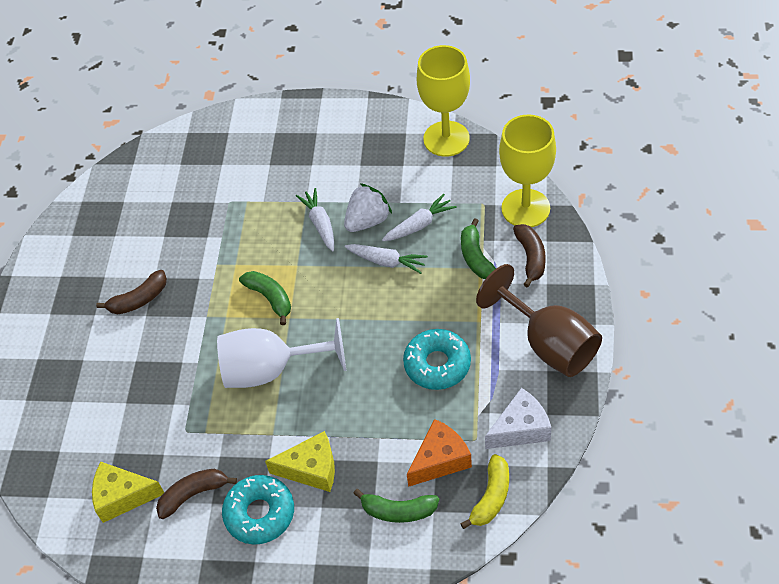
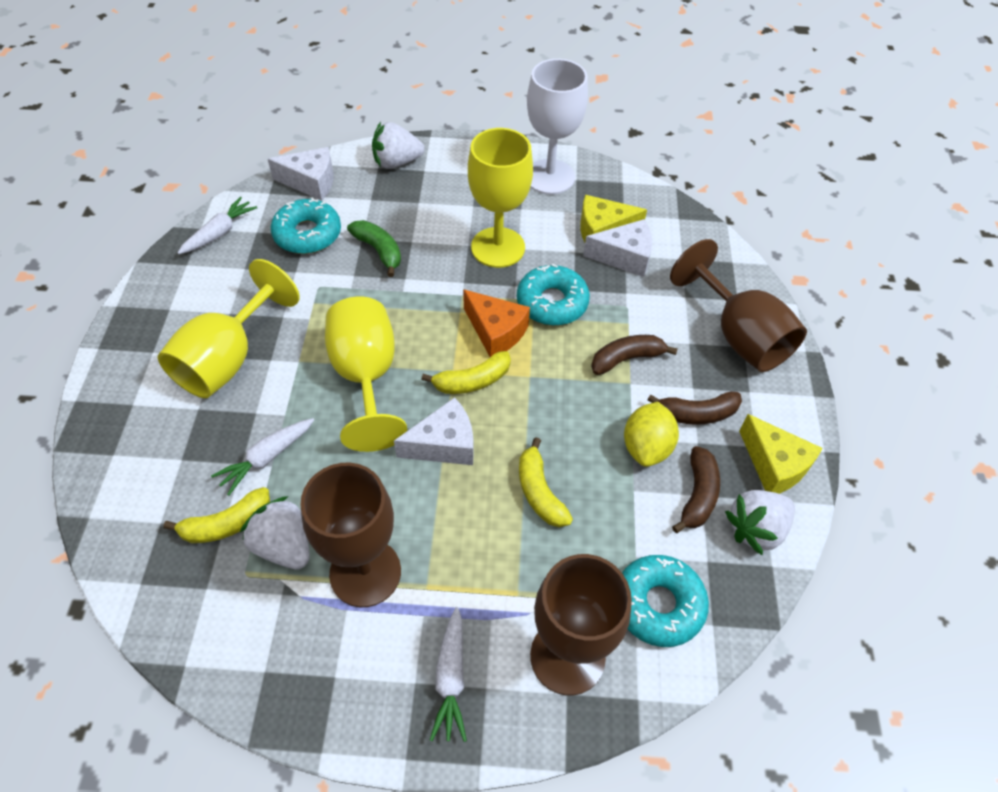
brown goblet: [476,264,602,377] = 1 -> [300,463,401,607] [530,554,632,695] [670,239,807,372] = 3
green banana: [239,271,291,325] [353,489,439,523] [461,218,496,279] = 3 -> [347,220,401,277] = 1
turquoise donut: [222,475,294,545] [403,329,471,390] = 2 -> [270,197,341,254] [517,264,590,326] [622,555,709,647] = 3
white cheese: [485,388,552,449] = 1 -> [268,147,334,201] [394,397,474,465] [583,219,652,277] = 3
white strawberry: [344,183,392,232] = 1 -> [240,496,310,570] [372,122,425,169] [725,490,795,555] = 3
yellow banana: [460,454,509,529] = 1 -> [163,487,270,543] [421,351,511,394] [519,437,573,527] = 3
yellow goblet: [417,45,470,157] [499,114,556,227] = 2 -> [158,259,300,398] [325,297,408,452] [468,128,533,268] = 3
yellow lemon: none = 0 -> [624,402,679,467] = 1

